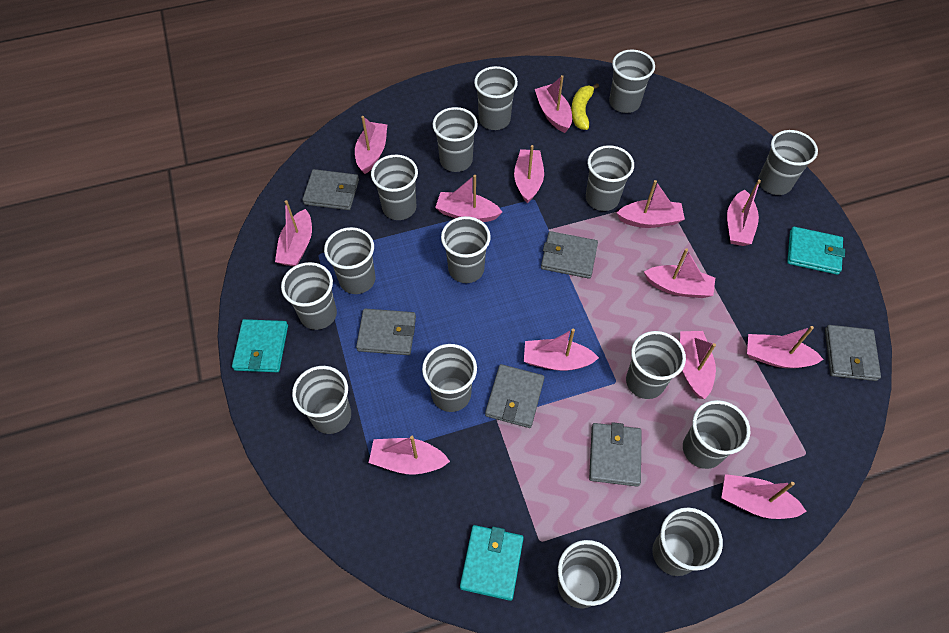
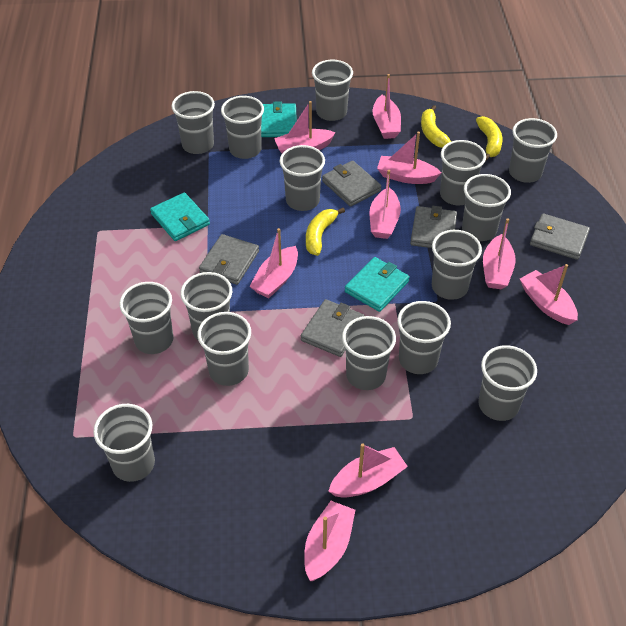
grey wallet: [302,169,359,210] [356,309,416,355] [485,364,545,428] [541,231,598,279] [589,422,642,487] [825,325,881,381] = 6 -> [199,234,259,285] [301,299,365,357] [322,161,382,207] [410,206,457,248] [530,213,590,260] = 5
pink boat: [275,200,312,266] [355,116,387,174] [369,436,450,474] [435,175,502,222] [514,145,544,204] [524,329,599,371] [535,75,572,133] [617,180,685,228] [644,248,715,298] [680,331,716,399] [721,474,807,519] [727,180,761,246] [747,326,824,368] = 13 -> [249,228,298,298] [274,101,336,153] [304,501,355,581] [328,443,408,498] [369,170,401,239] [373,74,401,139] [377,132,441,184] [483,218,516,290] [520,264,578,325] = 9
yellow banana: [571,83,599,130] = 1 -> [306,208,345,256] [421,105,451,148] [476,116,502,160] = 3

